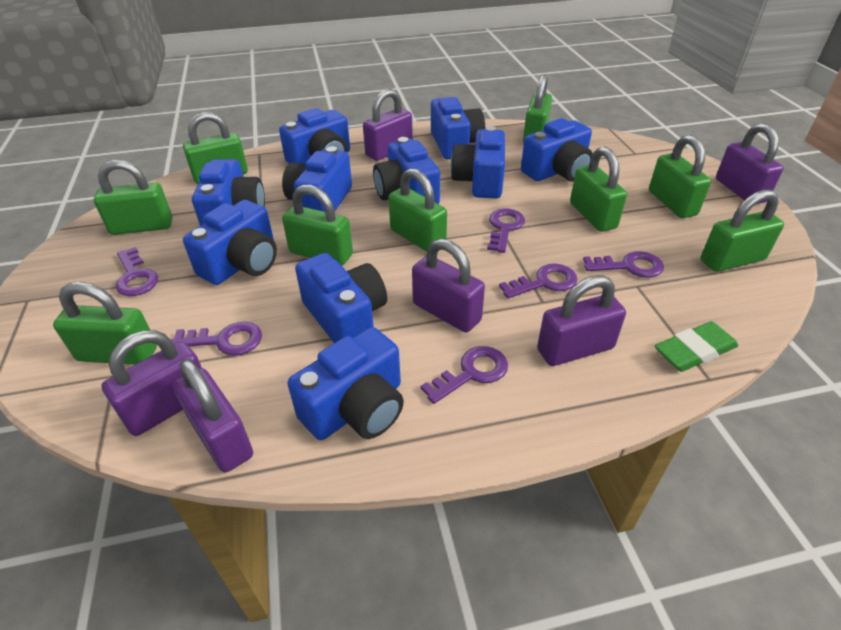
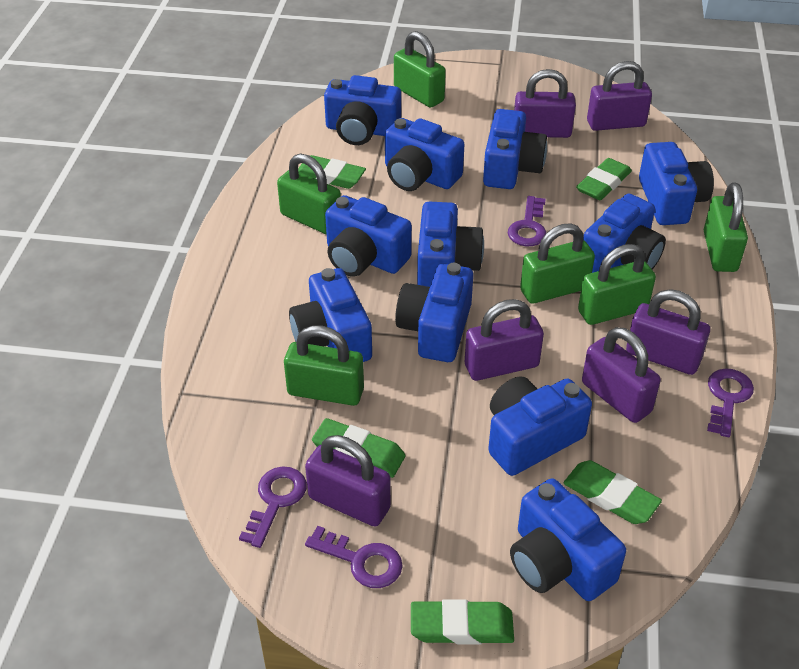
blue camera: [183,200,277,285] [192,159,265,226] [279,108,350,164] [282,146,352,212] [287,327,404,440] [295,253,387,343] [373,137,440,204] [431,97,485,159] [451,126,505,198] [521,118,593,182] = 10 -> [289,268,372,362] [324,75,401,145] [325,195,412,277] [385,118,465,191] [395,263,473,362] [417,202,484,287] [483,109,547,189] [488,376,592,476] [510,478,626,601] [583,193,666,273] [639,142,714,225] = 11
green eraser: [655,321,738,372] = 1 -> [298,155,366,189] [312,418,405,478] [411,599,514,645] [564,460,662,524] [576,158,632,200] = 5
green padlock: [53,282,157,365] [94,160,173,235] [183,112,248,184] [282,185,353,266] [388,168,447,252] [523,74,552,143] [570,147,627,232] [649,135,711,218] [701,190,784,272] = 9 -> [277,154,341,235] [284,325,364,406] [394,31,446,108] [520,223,595,304] [578,244,656,325] [704,183,748,272] = 6
purple key: [115,247,158,296] [171,322,262,356] [421,346,508,404] [487,209,525,253] [499,263,577,298] [583,251,664,278] = 6 -> [239,466,307,548] [305,526,403,588] [508,196,547,246] [707,368,754,437] = 4

